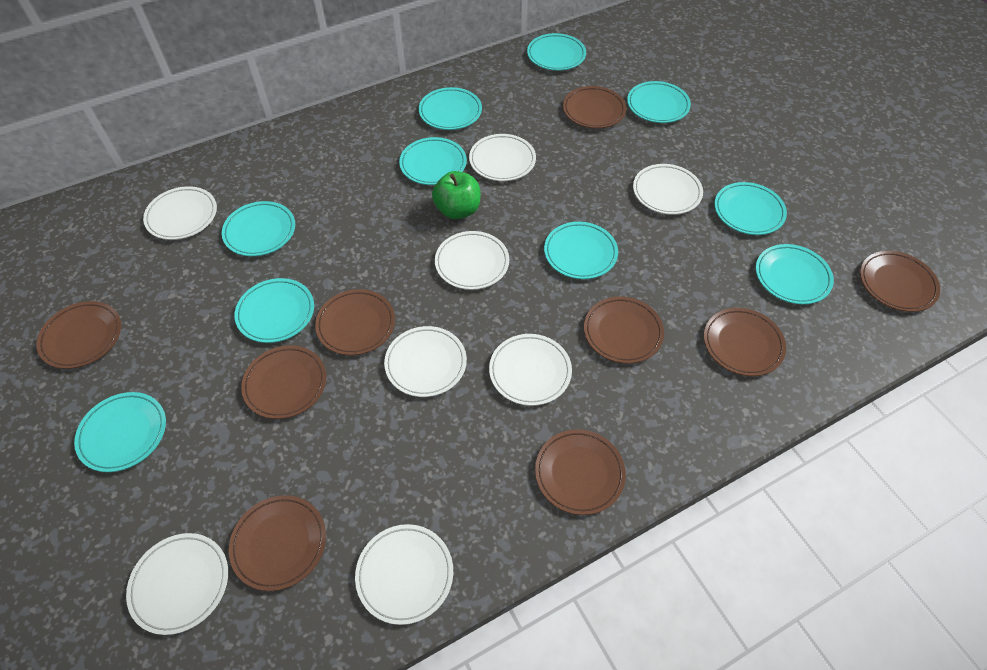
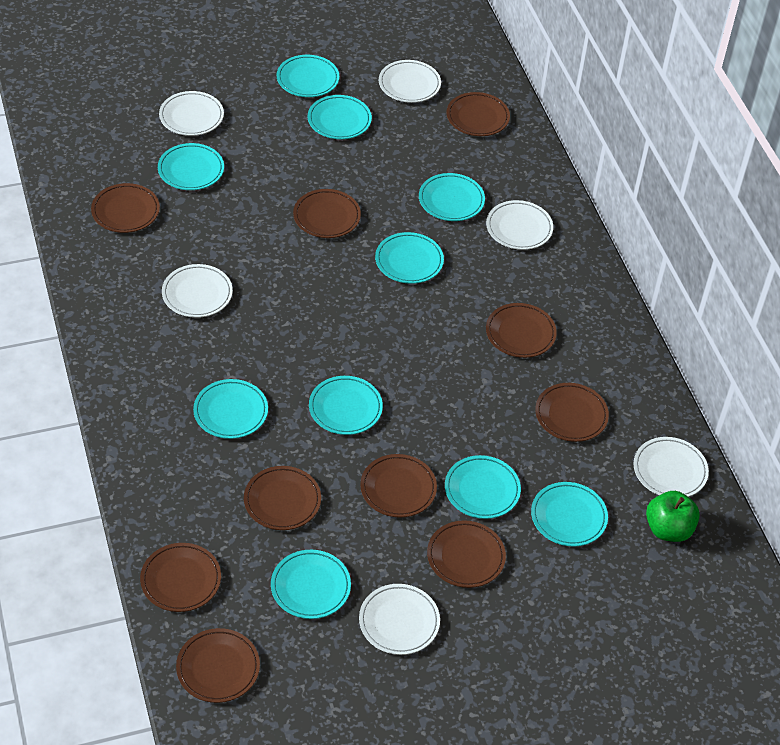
brown plate: [36,301,121,369] [229,495,326,591] [241,345,326,419] [315,289,395,355] [535,429,626,515] [563,86,626,128] [584,296,664,364] [704,308,786,376] [860,251,940,312] = 9 -> [91,183,160,233] [140,543,221,612] [176,628,260,703] [244,466,321,530] [293,189,361,238] [360,454,437,518] [427,520,506,588] [447,92,510,136] [486,303,557,358] [535,383,609,442] = 10
white plate: [126,533,228,635] [143,186,217,240] [355,524,453,625] [384,326,467,397] [435,231,509,290] [469,134,536,181] [489,334,572,406] [633,164,703,215] = 8 -> [159,91,224,136] [162,264,233,318] [359,584,440,655] [379,60,441,103] [486,200,553,250] [633,437,709,497] = 6

